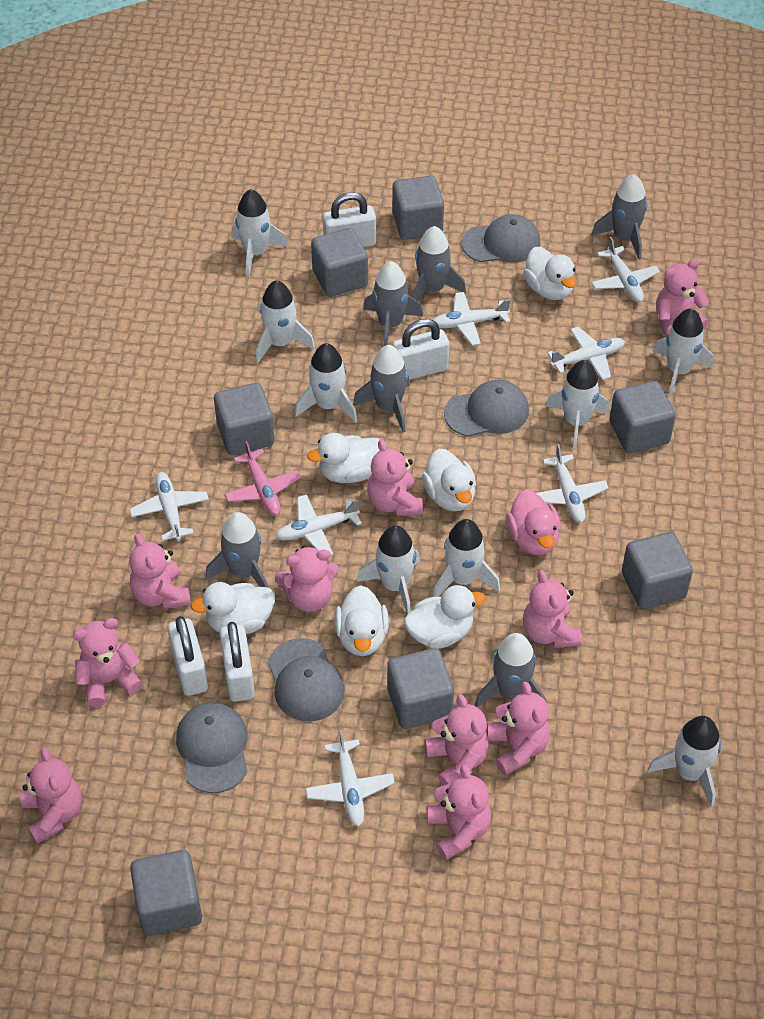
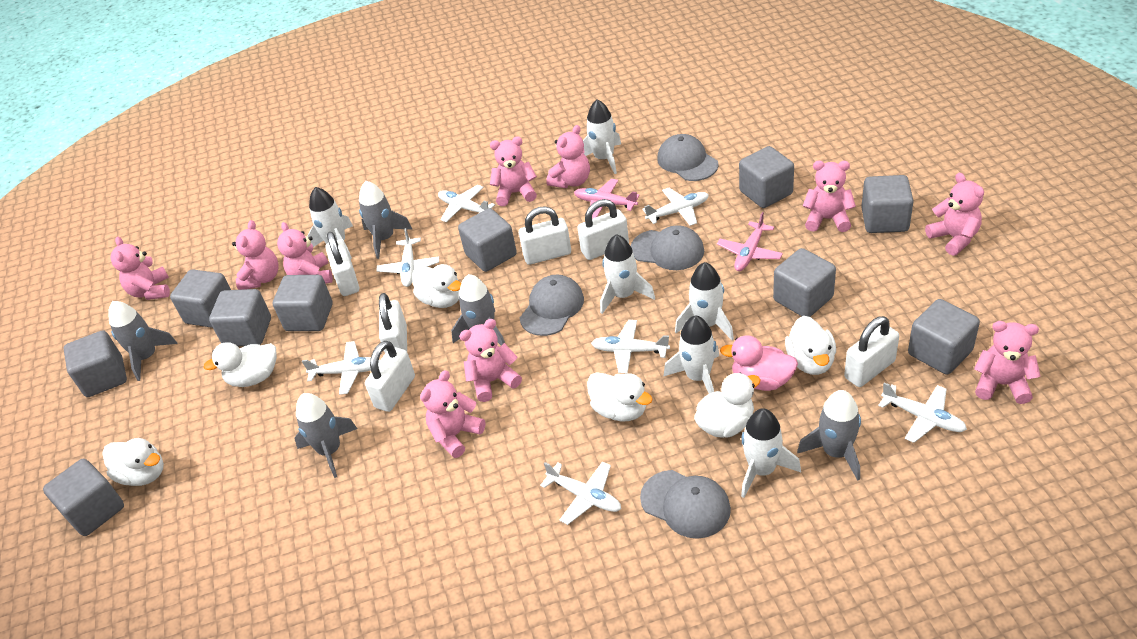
grey cube: [130,850,202,936] [214,383,274,455] [311,228,368,297] [387,648,454,729] [392,176,444,240] [610,381,676,453] [622,532,693,609] = 7 -> [43,459,124,536] [63,330,127,397] [170,269,231,328] [209,289,271,346] [273,275,332,331] [458,208,517,272] [739,146,794,208] [773,248,836,317] [861,175,914,233] [908,299,980,375] = 10
grey rocket: [205,512,268,588] [353,345,410,432] [363,261,423,346] [412,226,466,301] [474,633,546,707] [591,174,648,260] = 6 -> [108,301,178,381] [294,393,357,478] [359,181,413,259] [451,274,505,345] [797,390,861,481] = 5
pink plane: [224,441,301,516] = 1 -> [574,179,640,218] [717,212,783,271] = 2
white padlock: [168,616,208,696] [220,622,255,702] [323,192,376,247] [392,319,449,380] = 4 -> [326,232,359,296] [365,340,415,412] [379,293,407,353] [519,206,571,265] [577,199,629,260] [844,316,899,387] = 6
white rocket: [231,189,288,276] [256,280,315,363] [295,343,357,423] [357,525,420,615] [433,519,500,597] [546,360,609,450] [648,716,721,807] [653,308,714,396] = 8 -> [307,187,353,259] [583,99,621,174] [600,234,655,314] [663,315,719,394] [675,262,734,340] [741,408,801,498] = 6

